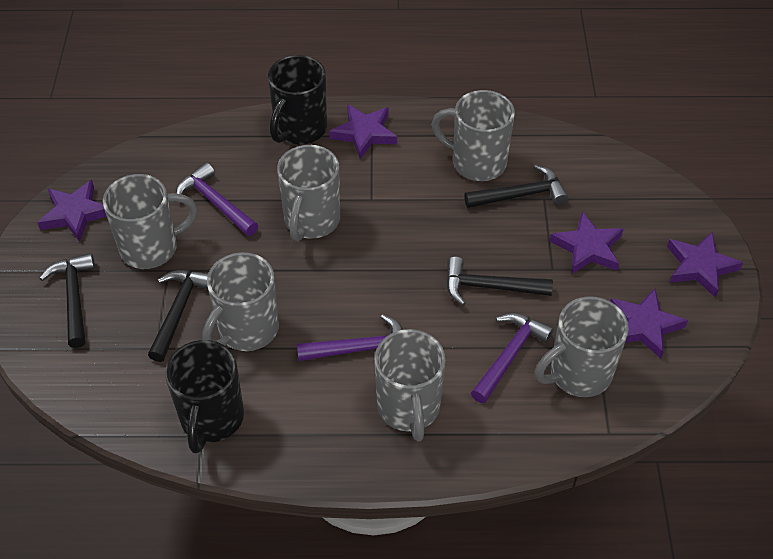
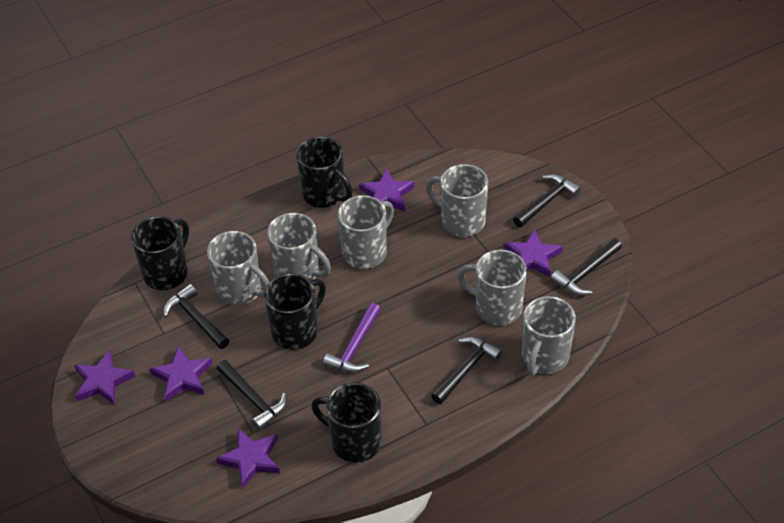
black hammer: [39,253,95,348] [148,270,208,362] [446,257,553,305] [464,165,568,208] = 4 -> [164,284,230,349] [217,360,287,430] [431,337,503,404] [513,174,581,227] [551,238,622,296] = 5
black mug: [165,340,244,453] [268,55,327,144] = 2 -> [131,216,189,290] [264,273,326,350] [296,136,353,208] [311,382,382,463] = 4
purple hammer: [176,163,258,236] [297,314,403,361] [471,313,554,403] = 3 -> [323,303,381,373] = 1

